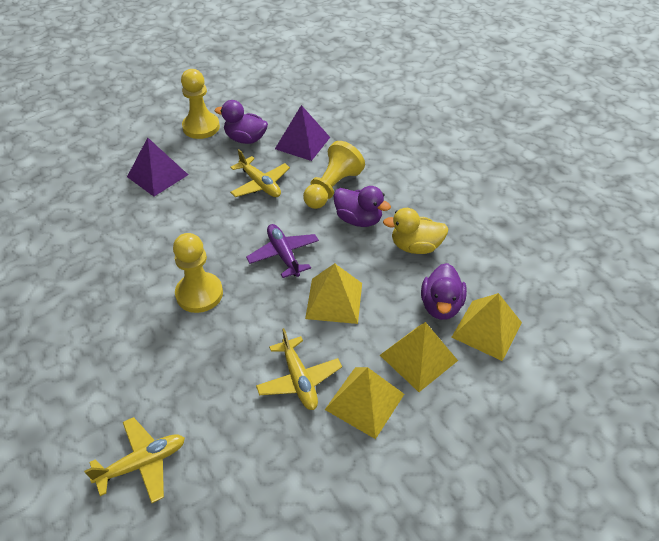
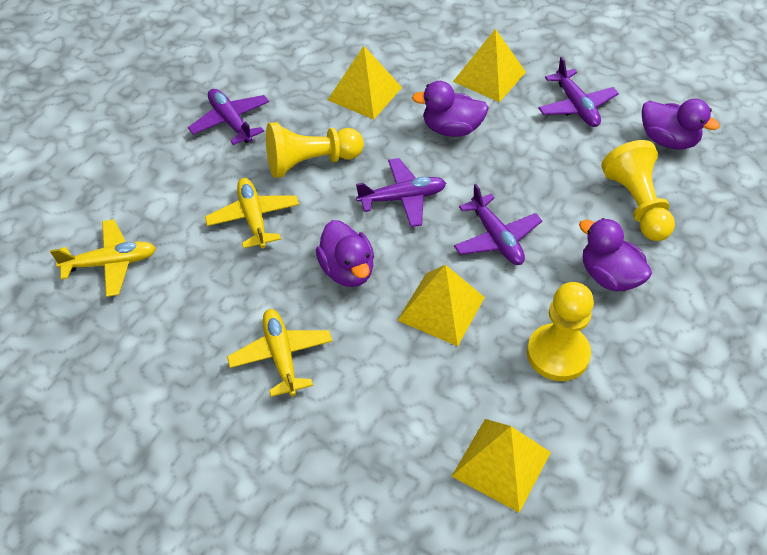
purple duck: [215,100,268,144] [333,186,391,227] [421,263,467,320] = 3 -> [316,220,374,287] [412,81,489,137] [579,218,652,291] [642,99,720,150] = 4
purple plane: [246,224,319,278] = 1 -> [188,89,269,145] [356,158,446,227] [454,184,542,265] [538,57,619,127] = 4
purple pyramid: [127,138,188,197] [275,105,330,161] = 2 -> none = 0
yellow duck: [383,208,448,254] = 1 -> none = 0

